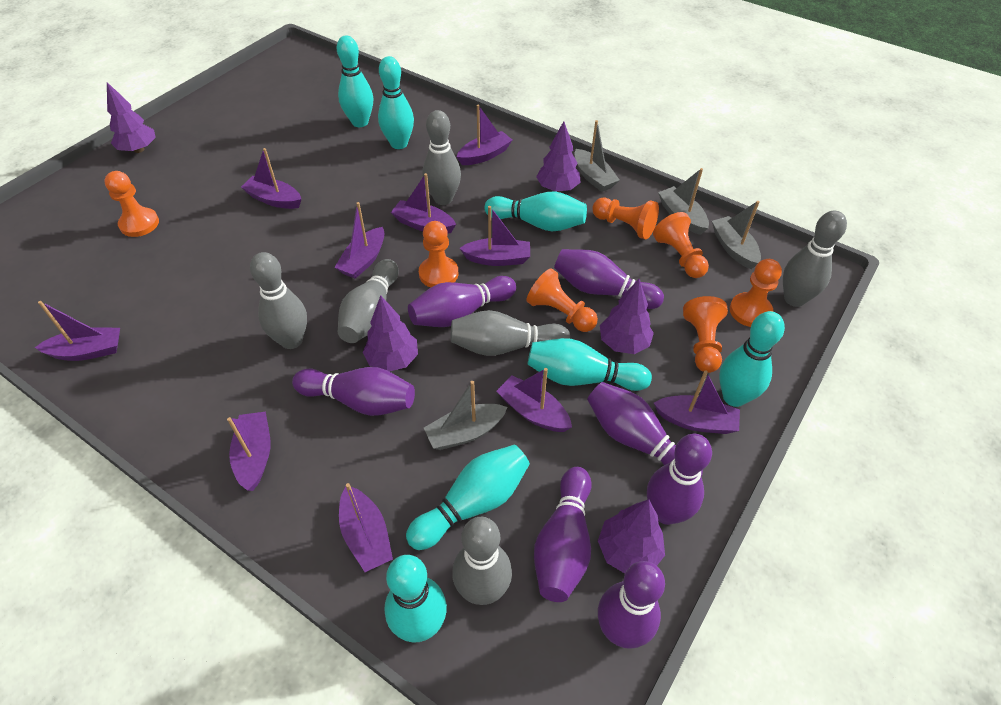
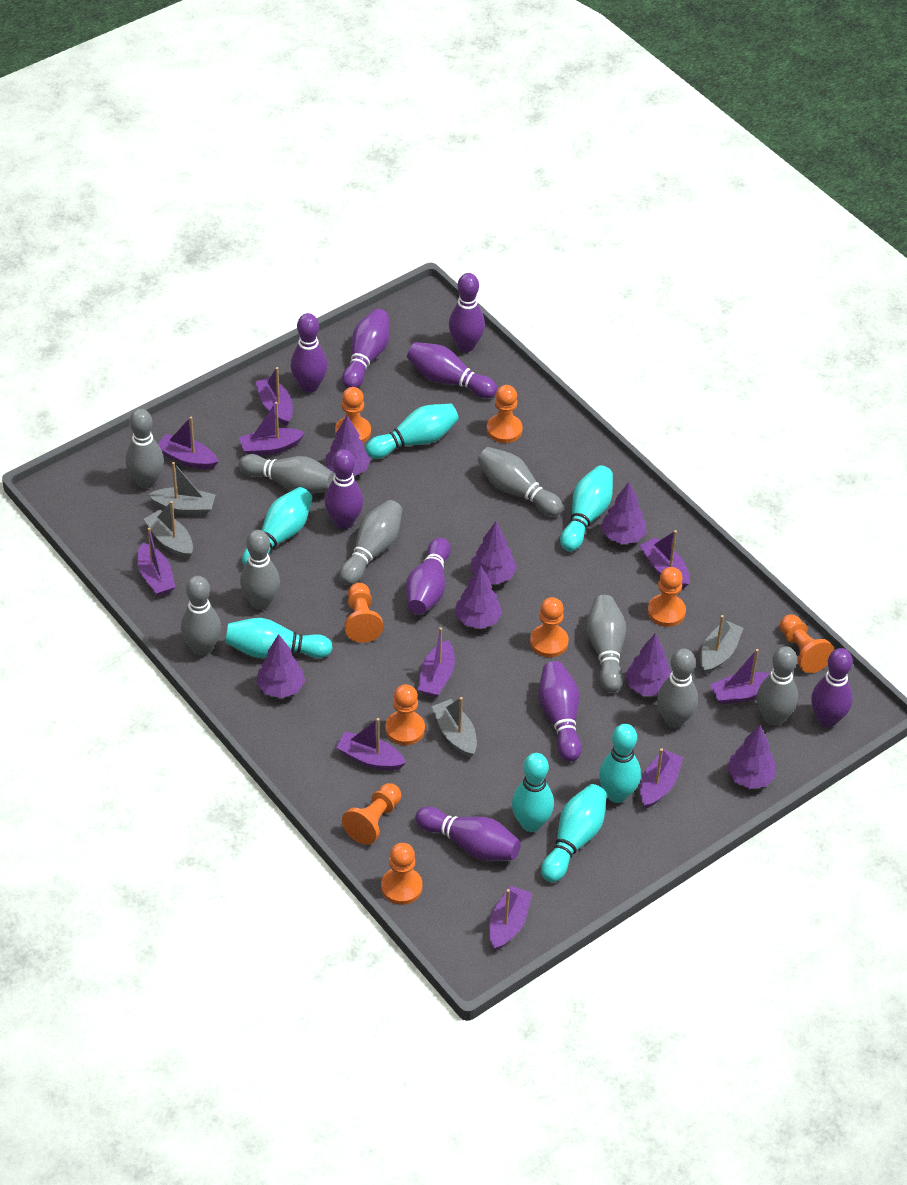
grey bowling pin: [250,252,307,349] [338,259,399,343] [423,110,461,205] [451,310,570,356] [452,517,512,605] [783,211,847,307] = 6 -> [126,409,164,489] [181,576,221,656] [239,454,334,494] [240,530,280,610] [339,500,402,585] [477,447,563,517] [586,595,626,693] [657,648,698,728] [757,646,798,726] = 9
orange pawn: [104,171,159,237] [419,221,458,287] [527,268,598,332] [592,198,659,239] [653,212,709,278] [683,296,728,373] [730,259,782,327] = 7 -> [335,387,371,443] [342,783,401,845] [344,583,383,643] [381,843,423,905] [386,684,425,745] [487,385,523,443] [530,597,569,657] [648,567,686,627] [780,615,834,673] = 9
purple bowling pin: [292,367,415,416] [408,276,516,327] [534,467,592,602] [554,249,664,309] [587,382,703,476] [598,561,665,649] [647,434,712,525] = 7 -> [291,313,328,393] [325,449,363,529] [342,309,390,388] [405,537,451,615] [407,342,497,398] [415,807,521,861] [449,273,485,352] [538,661,582,762] [811,648,853,727] = 9
purple tree: [107,82,156,153] [363,295,418,371] [536,121,581,192] [598,499,665,573] [600,279,654,354] = 5 -> [256,634,305,698] [326,415,371,476] [455,566,503,629] [471,522,517,584] [601,482,646,544] [625,633,671,696] [727,725,776,789] = 7

